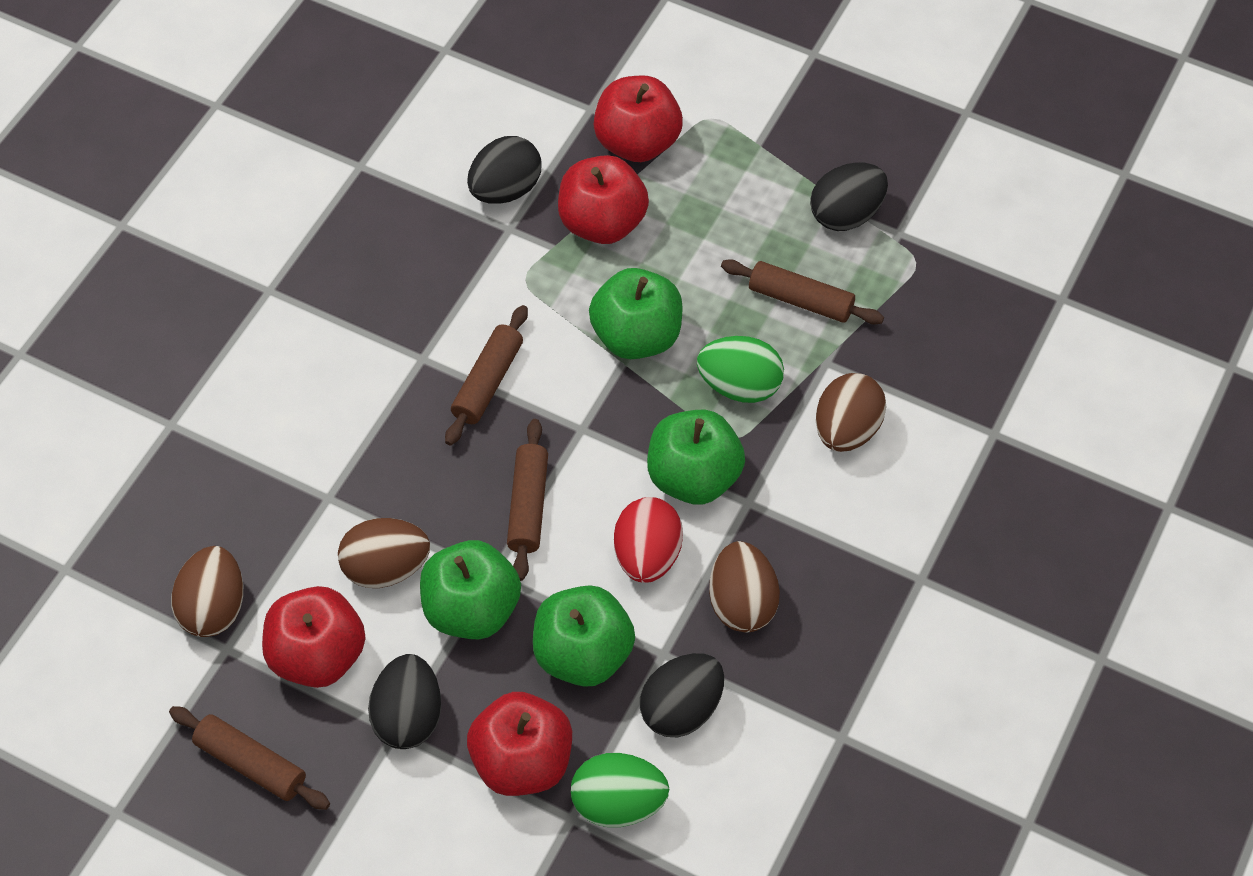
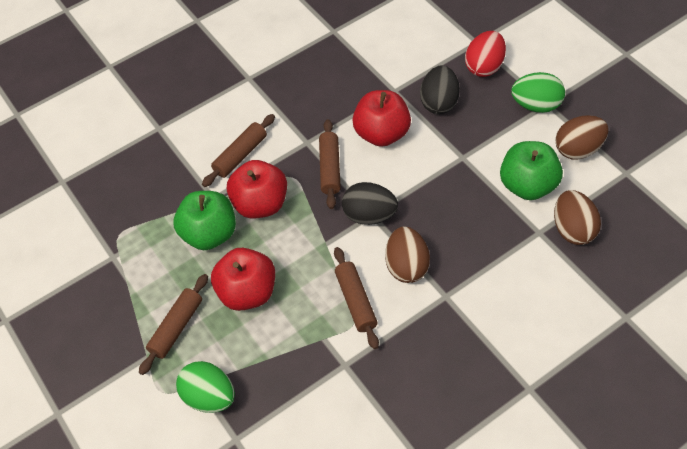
black egg: [368,654,441,749] [467,136,542,204] [640,653,724,737] [810,162,888,231] = 4 -> [342,182,398,225] [420,65,460,114] = 2
brown egg: [171,546,243,637] [338,518,430,588] [709,541,780,632] [816,373,887,452] = 4 -> [385,226,430,283] [554,190,601,245] [555,115,608,160] = 3
green apple: [420,540,521,639] [533,585,635,687] [589,268,683,359] [647,410,745,505] = 4 -> [173,191,236,250] [500,141,563,200] = 2
red apple: [262,586,366,688] [467,692,572,796] [558,155,649,244] [594,75,683,162] = 4 -> [211,248,275,311] [227,160,287,219] [353,90,411,147] = 3

